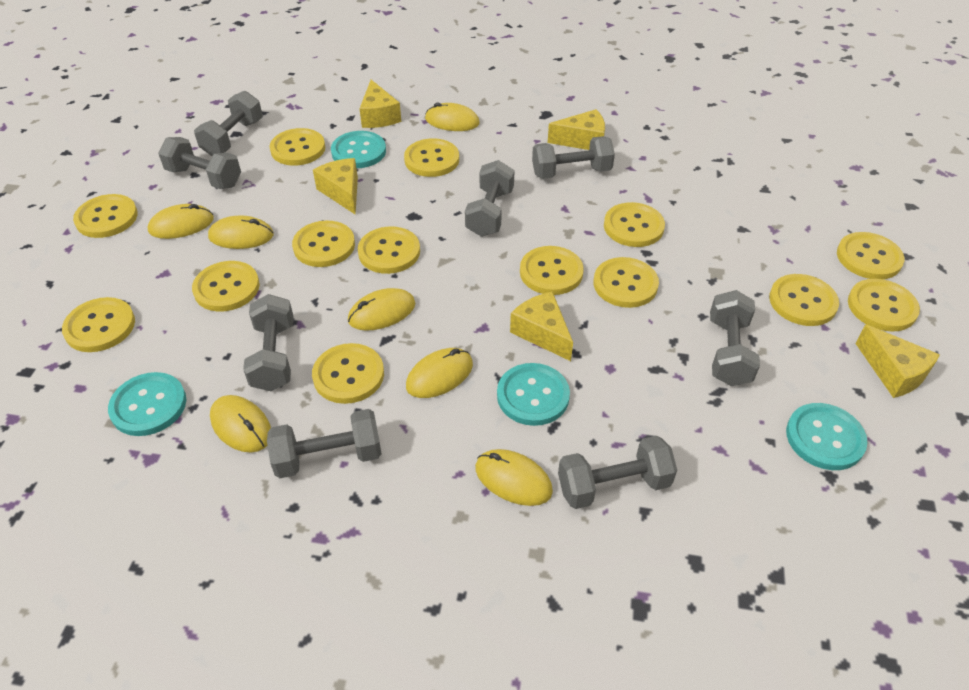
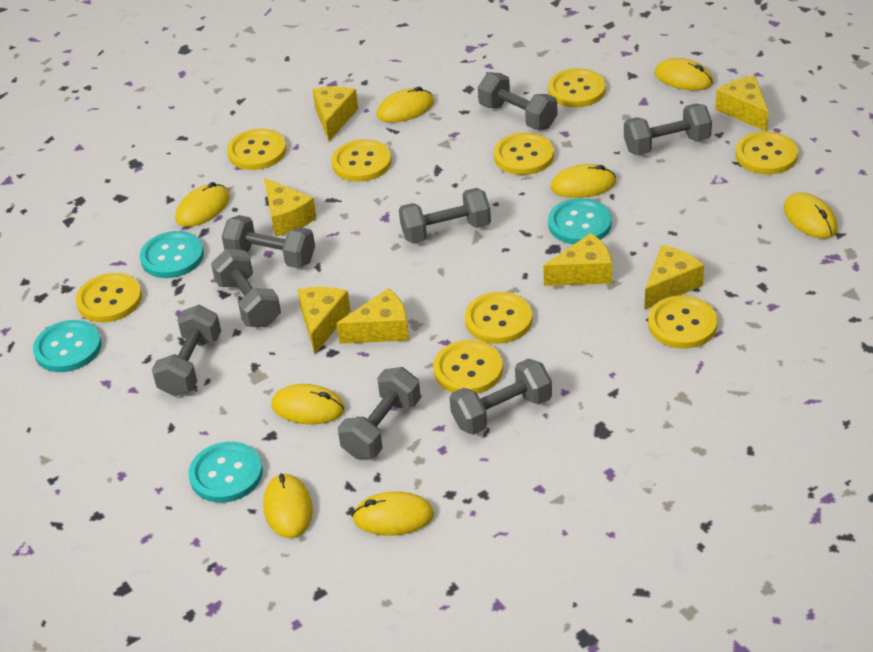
yellow button: [62,297,135,352] [73,194,138,238] [192,261,260,312] [270,128,325,166] [292,220,355,267] [312,343,384,404] [358,226,420,274] [404,138,459,177] [520,246,584,295] [594,257,659,308] [604,202,665,247] [769,274,839,326] [837,232,904,279] [848,279,920,332] = 14 -> [76,273,142,322] [227,129,286,170] [331,139,392,182] [433,340,503,394] [465,291,532,344] [494,132,554,175] [548,68,606,107] [648,295,717,349] [736,131,798,175] = 9
yellow cheese: [313,158,358,215] [359,80,401,128] [510,292,573,361] [548,109,605,150] [855,324,940,398] = 5 -> [264,178,317,237] [297,287,351,354] [312,87,358,141] [336,288,409,344] [543,233,612,286] [644,245,704,310] [715,76,769,131] = 7
yellow mouse: [148,204,214,239] [208,215,274,249] [210,395,271,452] [348,288,415,331] [406,348,473,398] [425,102,480,131] [475,449,553,506] = 7 -> [175,182,230,227] [263,473,313,538] [271,384,345,424] [352,491,434,536] [377,87,434,123] [551,164,616,198] [655,58,713,91] [784,193,837,239] = 8

